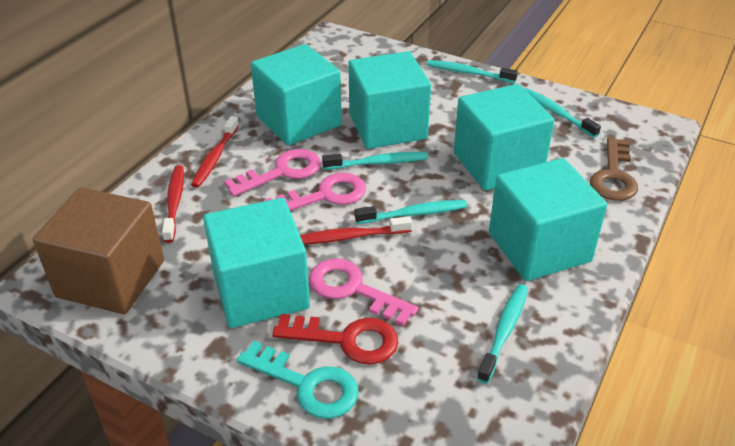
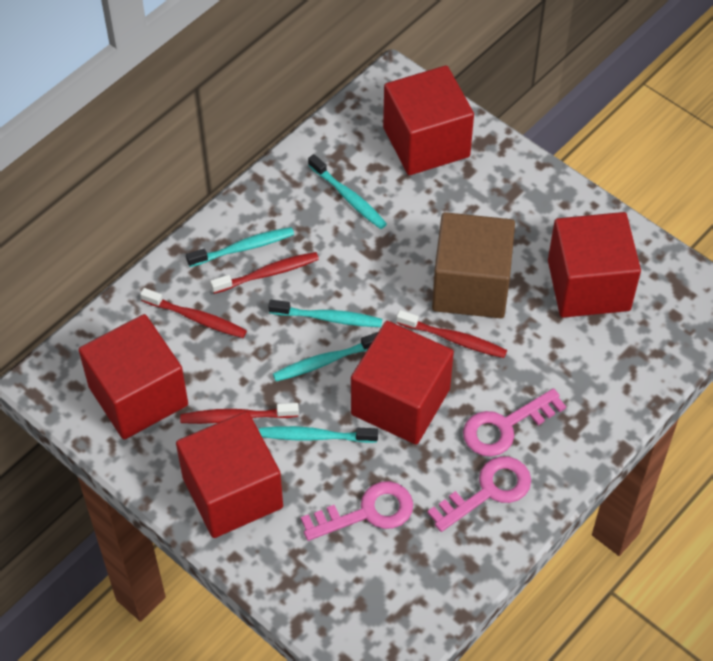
brown key: [590,137,638,201] = 1 -> none = 0
red cube: none = 0 -> [79,314,188,440] [176,411,283,538] [351,321,454,445] [383,65,474,175] [548,212,641,318] = 5
red key: [272,314,398,365] = 1 -> none = 0
red toothbrush: [162,165,184,243] [191,116,239,188] [300,216,412,245] = 3 -> [140,288,247,338] [180,403,299,424] [210,252,319,294] [396,310,507,358] = 4
turquoise cube: [203,198,310,328] [251,44,342,146] [348,51,431,149] [454,84,554,191] [489,158,607,281] = 5 -> none = 0
turquoise key: [237,341,359,419] = 1 -> none = 0

